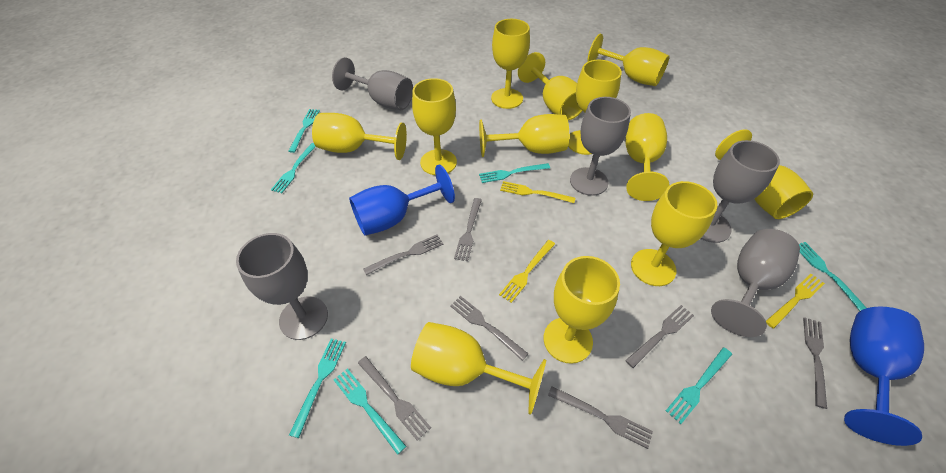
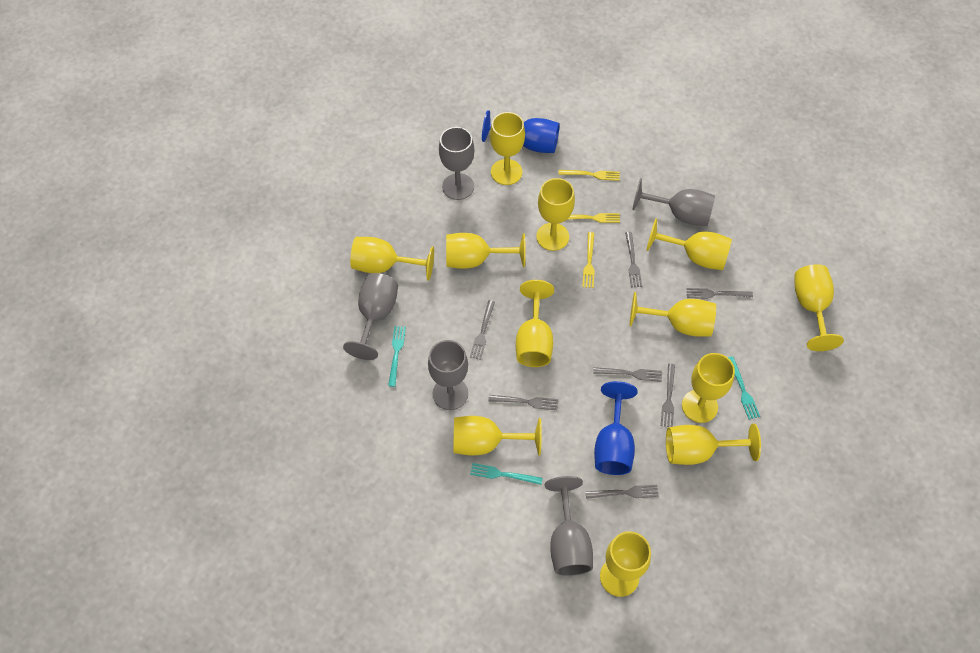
turquoise fork: [271,143,316,193] [288,109,320,153] [289,338,346,438] [333,368,406,455] [479,163,550,183] [666,347,732,424] [799,242,866,311] = 7 -> [388,326,406,387] [470,463,543,485] [728,356,760,419] = 3

